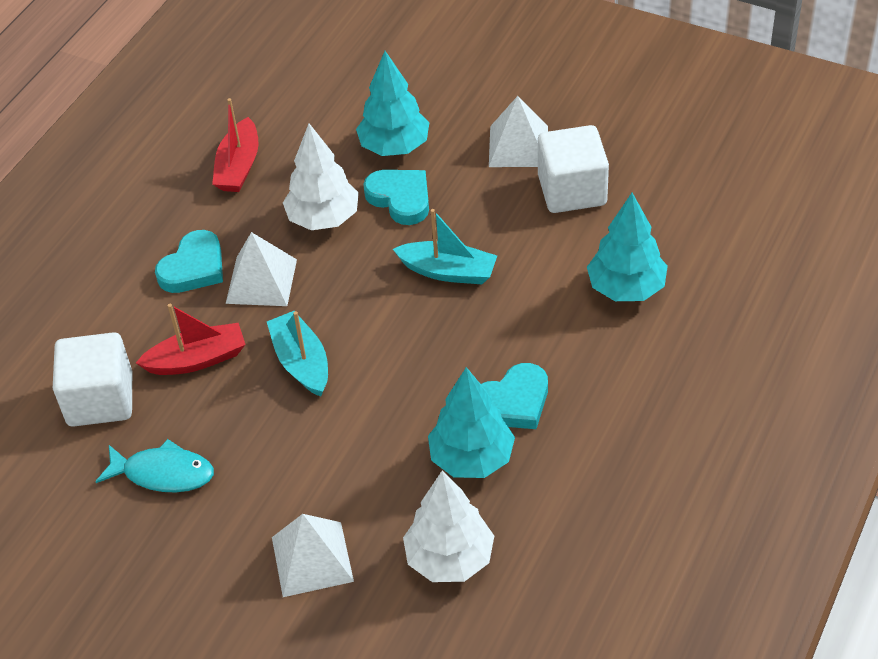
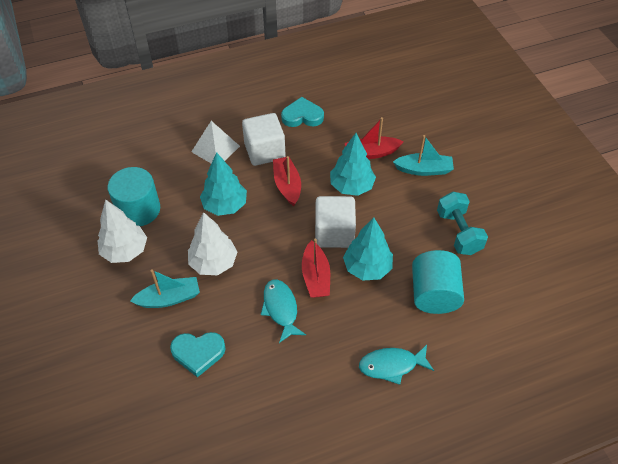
red boat: [136,304,246,375] [212,98,259,192] = 2 -> [273,156,301,206] [302,239,330,298] [345,117,404,159] = 3
turquoise cylinder: none = 0 -> [108,167,160,226] [412,250,464,314] = 2
turquoise dumbbell: none = 0 -> [437,192,488,255] = 1
turquoise fish: [95,439,214,492] = 1 -> [261,279,306,343] [359,345,434,385] = 2
turquoise heart: [155,230,223,293] [363,170,429,225] [481,363,548,429] = 3 -> [170,332,226,377] [281,97,324,127] = 2
white pyramid: [226,232,297,306] [272,514,354,597] [489,96,548,167] = 3 -> [191,121,240,163] = 1

